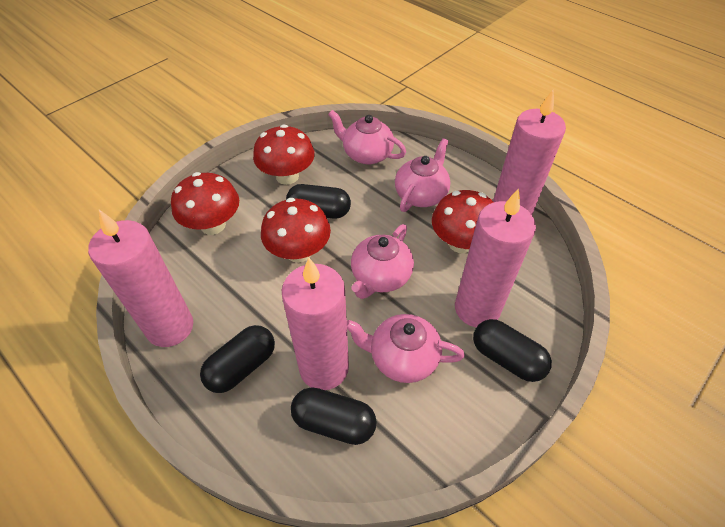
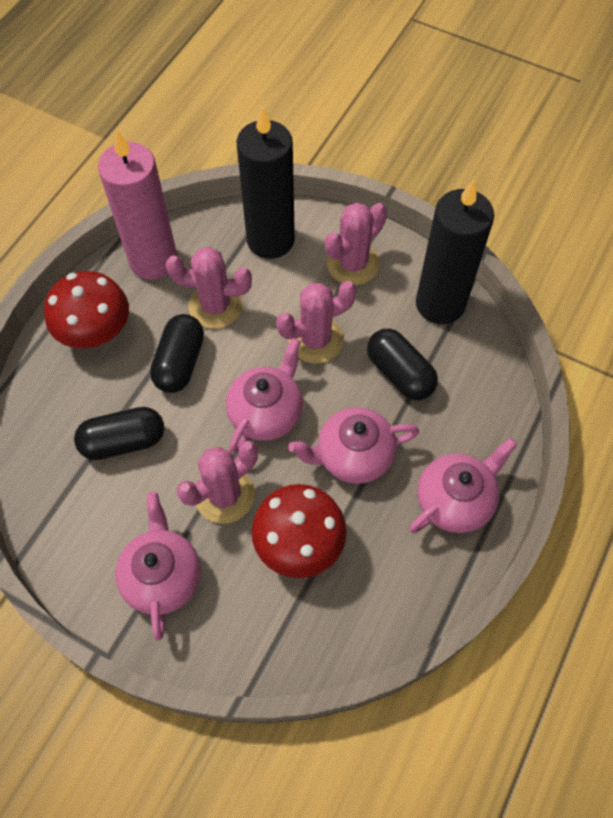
black candle: none = 0 -> [236,107,295,259] [416,179,494,324] = 2
black capsule: [200,325,275,393] [286,184,351,219] [291,388,377,445] [473,319,552,382] = 4 -> [74,407,164,460] [150,314,204,393] [367,329,438,400] = 3
pink cactus: none = 0 -> [166,247,252,329] [177,440,258,524] [276,281,357,364] [325,202,387,285] = 4
pink candle: [88,210,193,347] [282,258,349,390] [455,188,536,327] [493,90,566,214] = 4 -> [98,130,177,280] = 1
red mushroom: [171,172,239,235] [253,124,315,185] [261,198,331,263] [432,190,493,253] = 4 -> [44,271,129,349] [251,484,347,578] = 2

